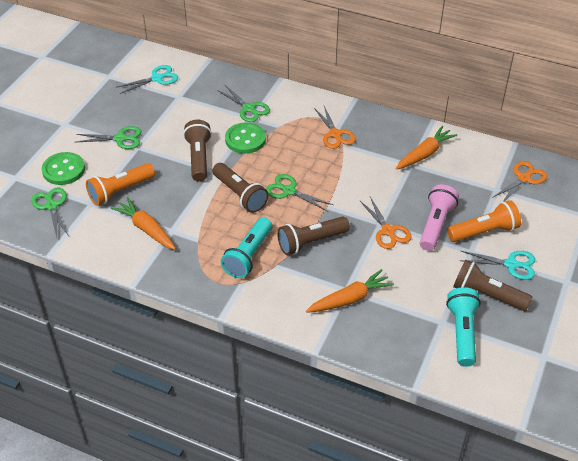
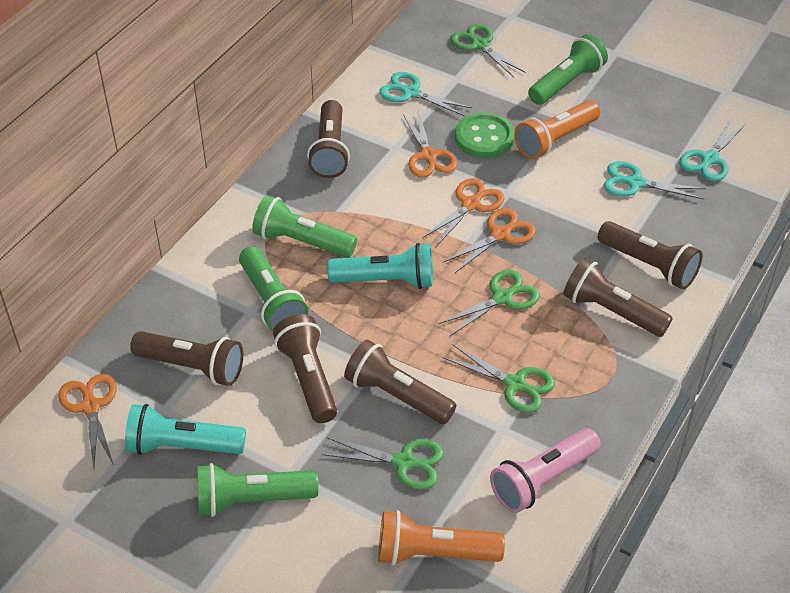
brown flashlight: [183,120,212,182] [212,163,268,213] [277,217,350,255] [453,260,532,311] = 4 -> [130,331,243,386] [273,314,337,423] [307,100,350,178] [344,340,456,424] [563,258,673,337] [598,221,702,289] = 6
green button: [42,152,85,185] [225,122,266,154] = 2 -> [455,113,515,158] = 1
green flashlight: none = 0 -> [197,463,318,517] [239,246,308,332] [252,195,357,258] [528,34,608,105] = 4
orange carrot: [111,197,176,250] [306,269,394,313] [396,126,457,170] = 3 -> none = 0
orange scissors: [314,106,356,149] [359,197,412,249] [492,161,547,202] = 3 -> [58,374,116,468] [403,111,457,177] [422,178,505,247] [443,208,536,273] = 4
turquoise scissors: [117,65,178,94] [460,251,535,280] = 2 -> [379,72,472,116] [603,161,706,199] [679,119,746,181] = 3

